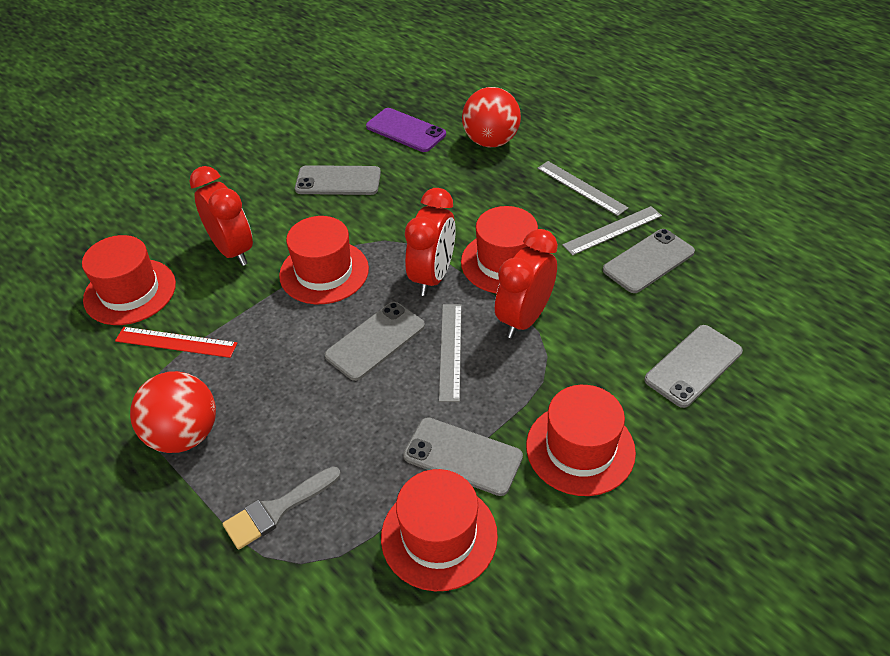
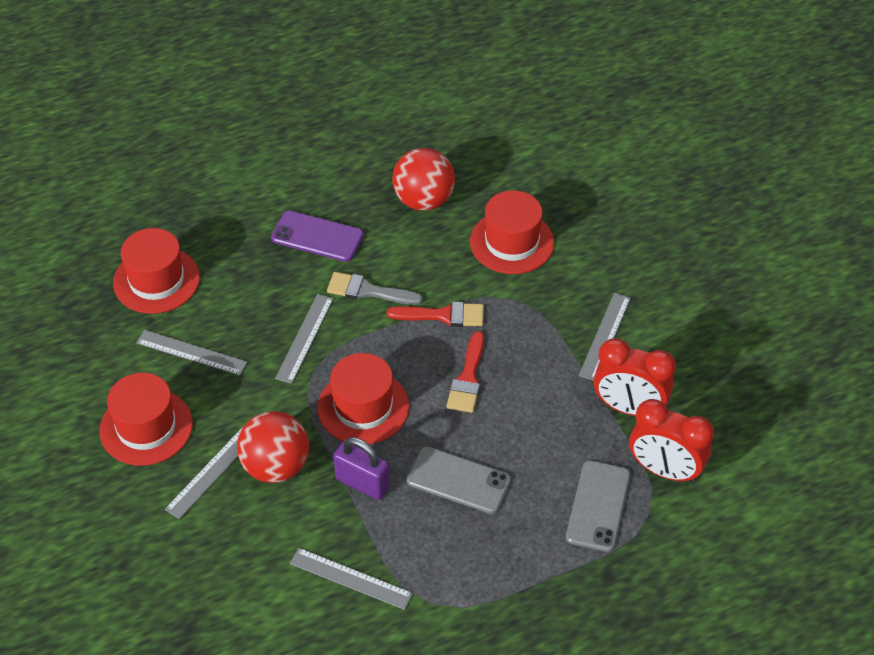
grey phone: [295,165,381,195] [325,302,425,381] [403,418,523,496] [603,229,695,293] [644,325,743,408] = 5 -> [407,447,511,514] [566,460,631,552] = 2
grey ruler: [439,304,462,402] [537,161,628,216] [562,206,662,256] = 3 -> [136,330,247,376] [165,426,244,519] [275,294,334,384] [290,548,413,610] [579,293,631,381] = 5
purple padlock: none = 0 -> [334,437,390,500] = 1
red brush: none = 0 -> [387,302,484,327] [447,331,484,413] = 2
red clock: [189,166,253,266] [405,188,456,296] [495,229,558,338] = 3 -> [594,338,676,416] [629,399,714,483] = 2
red hat: [82,235,176,325] [279,216,369,304] [381,469,498,591] [461,206,538,294] [526,385,636,496] = 5 -> [99,373,193,466] [113,228,200,314] [317,353,409,444] [470,190,554,274] = 4
red ruler: [115,327,237,358] = 1 -> none = 0

